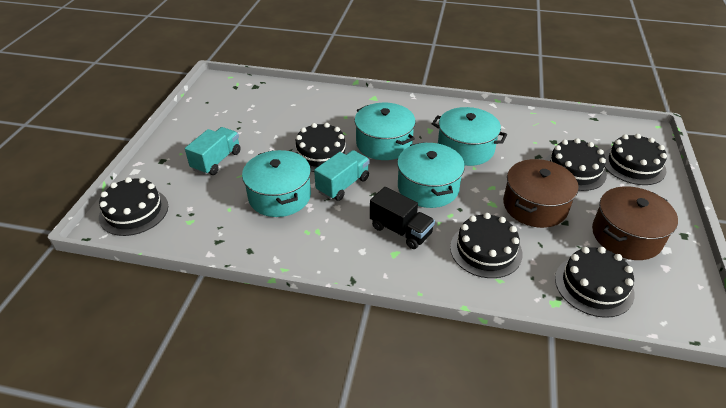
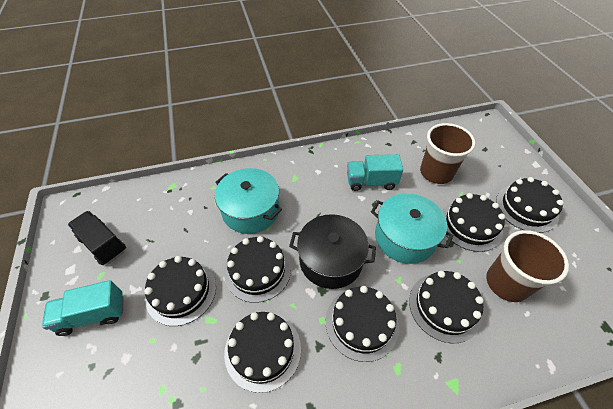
black cake: [99,177,168,236] [292,123,350,172] [450,213,523,278] [545,138,607,191] [555,247,635,318] [604,134,667,185] = 6 -> [144,256,216,326] [224,236,291,303] [224,312,301,393] [326,286,399,362] [409,271,484,343] [442,193,505,252] [496,177,564,233] = 7
black pot: none = 0 -> [289,214,376,289] = 1
brown cup: none = 0 -> [420,123,476,184] [486,230,569,302] = 2
brown pot: [503,159,578,228] [592,186,678,260] = 2 -> none = 0
turquoise pot: [242,150,311,217] [354,103,416,160] [397,142,465,208] [432,107,507,166] = 4 -> [215,168,282,234] [371,193,454,264] = 2

